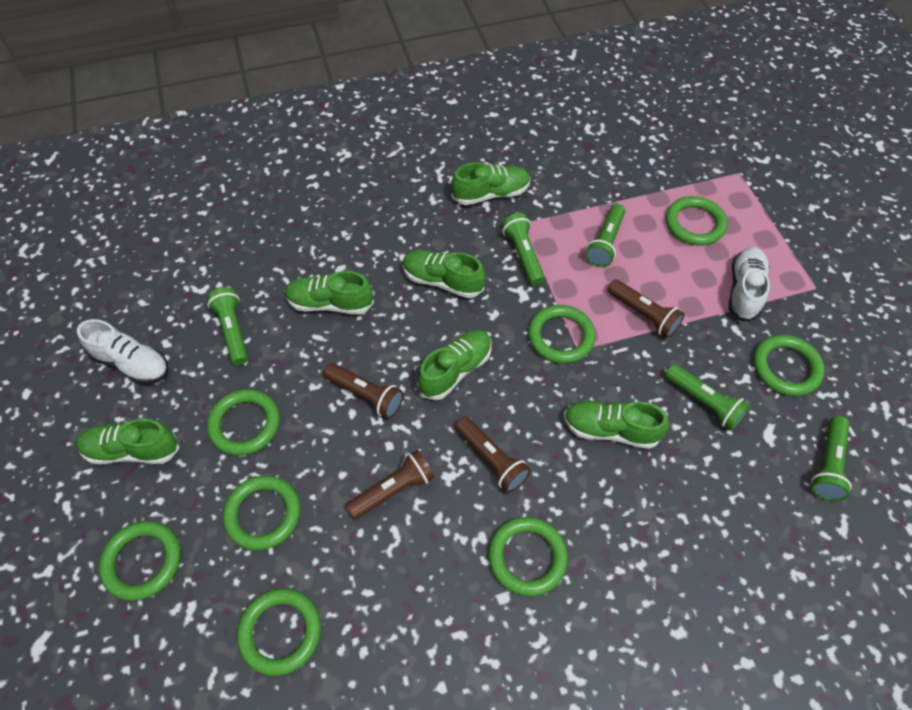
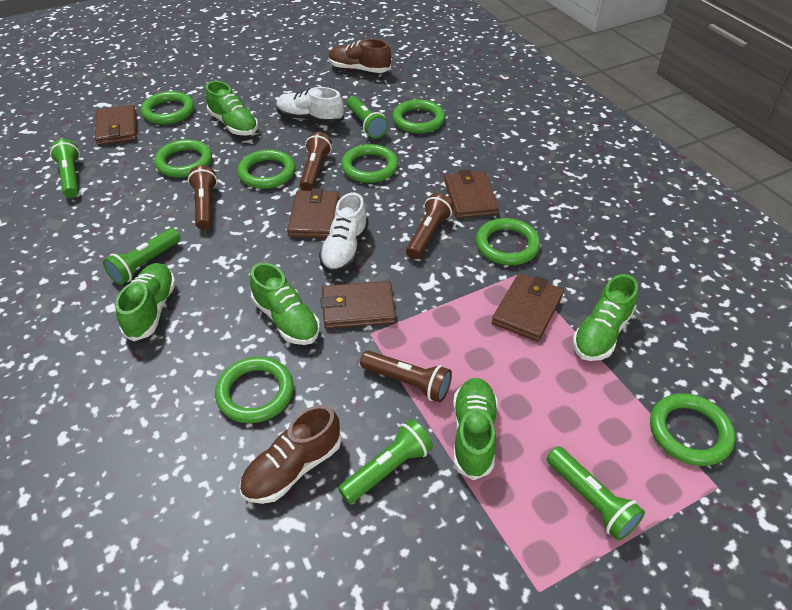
brown shoe: none = 0 -> [239,405,341,504] [328,39,391,73] = 2
brown wallet: none = 0 -> [95,105,137,145] [287,188,339,238] [321,281,396,329] [444,170,499,218] [492,273,564,342] = 5
green shoe: [76,419,180,465] [285,271,374,314] [402,250,486,298] [417,330,491,400] [451,162,531,205] [564,400,669,449] = 6 -> [115,263,176,341] [205,81,258,136] [250,263,320,345] [453,378,498,480] [573,274,638,361] = 5

